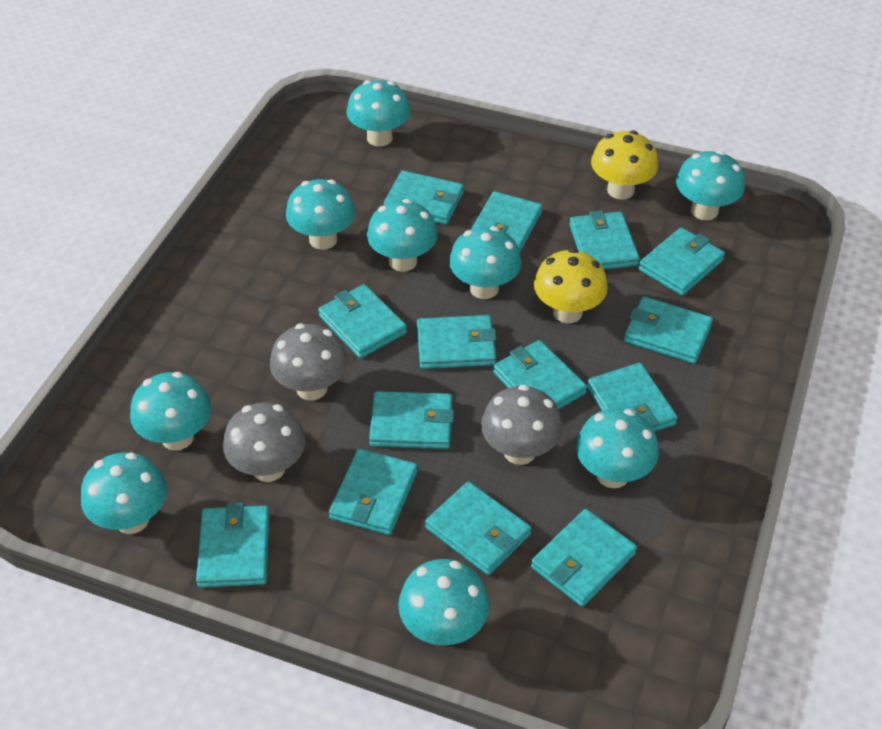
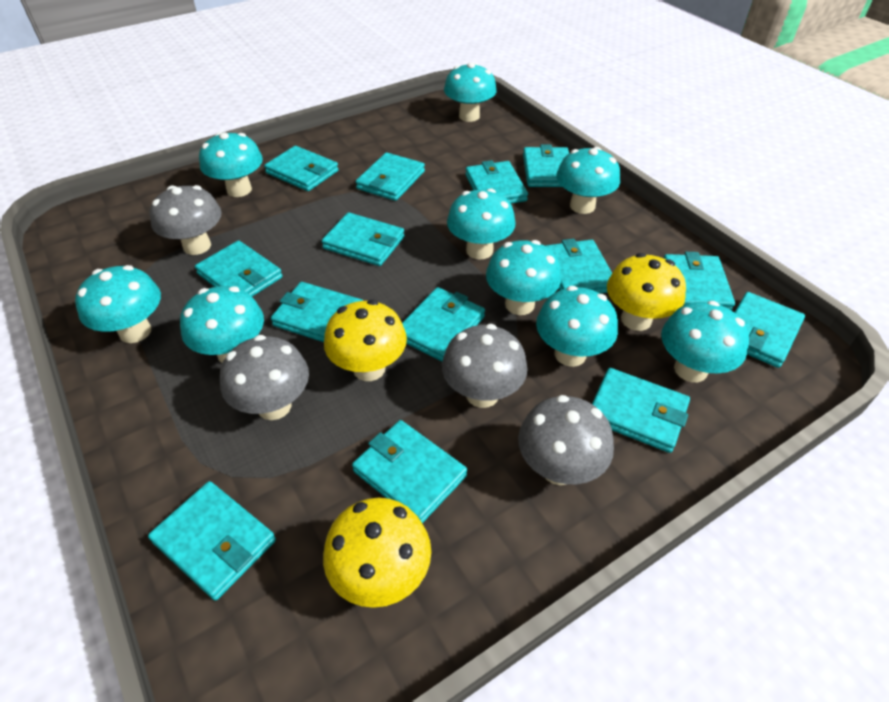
grey mushroom: [223,402,306,482] [270,324,348,401] [481,385,563,465] = 3 -> [150,185,222,255] [220,335,309,420] [442,324,528,408] [518,395,614,485] = 4
yellow mushroom: [534,248,608,323] [591,130,658,199] = 2 -> [323,498,431,608] [324,300,407,381] [607,253,686,331] = 3

